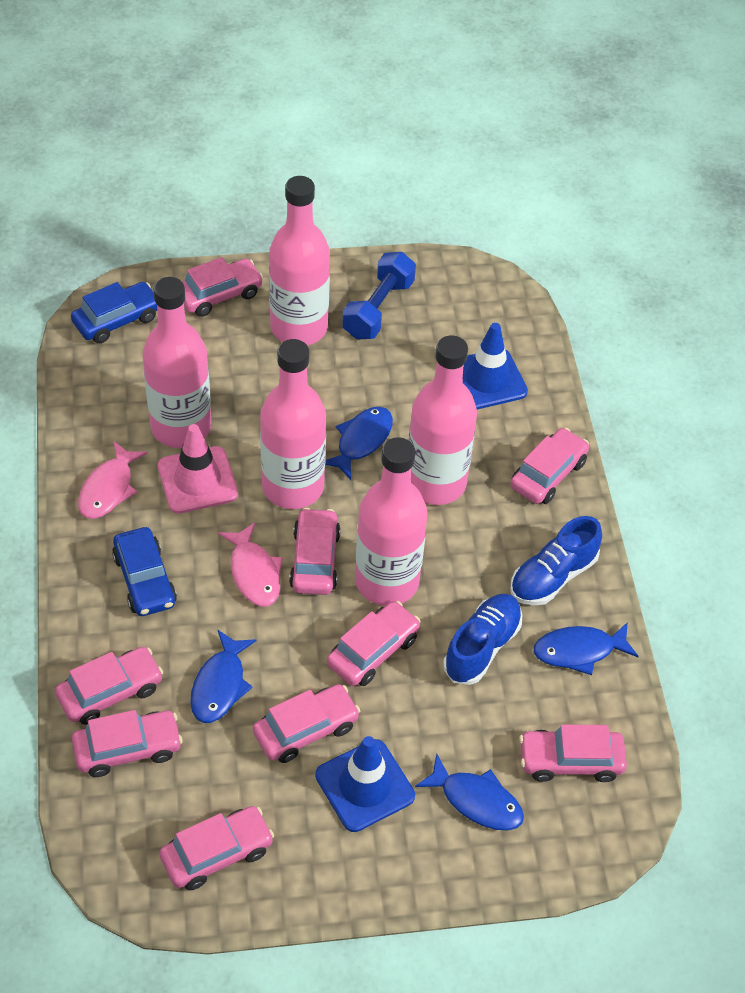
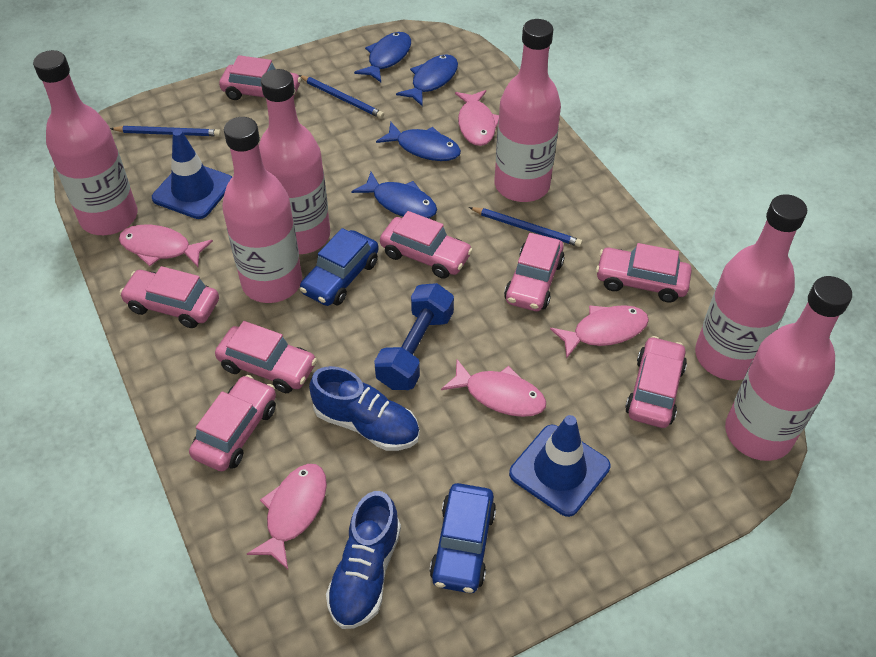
blue pencil: none = 0 -> [110,126,221,136] [299,75,384,119] [469,207,582,247] = 3
pink bottle: [142,277,211,448] [260,339,326,509] [269,176,330,345] [355,437,428,606] [409,335,477,505] = 5 -> [33,50,137,235] [222,117,302,303] [259,69,330,254] [494,19,561,202] [695,194,807,380] [725,276,852,461] = 6
pink car: [55,647,163,725] [72,710,183,777] [160,806,274,891] [182,257,264,317] [253,684,360,763] [289,508,341,595] [327,601,421,686] [510,428,589,504] [519,724,627,782] = 9 -> [119,266,219,328] [189,375,276,471] [215,321,317,393] [219,55,301,100] [380,211,473,279] [504,233,565,311] [596,243,692,303] [625,336,687,428] = 8
pink fish: [78,441,148,519] [218,522,283,607] = 2 -> [119,225,213,267] [247,464,327,569] [441,359,546,417] [455,90,499,146] [550,305,649,359] = 5
pink traffic cone: [158,424,238,514] = 1 -> none = 0

